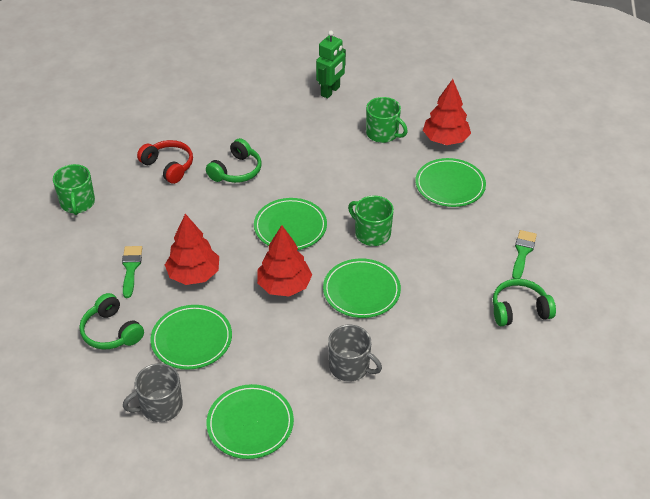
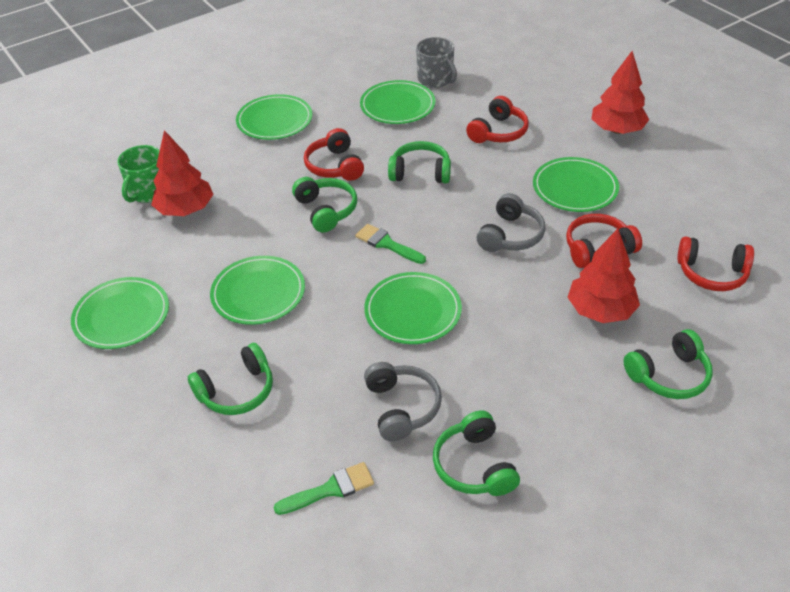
green headphones: [79,293,144,349] [206,138,261,183] [493,279,556,326] = 3 -> [188,343,273,415] [292,177,357,232] [388,141,451,183] [433,410,520,496] [624,329,713,399] = 5
green mug: [53,164,95,215] [348,195,394,246] [366,97,408,143] = 3 -> [117,145,160,203] = 1
green plate: [151,305,232,370] [207,384,294,459] [254,198,327,250] [323,258,401,318] [415,158,486,207] = 5 -> [71,277,169,349] [210,256,305,325] [236,94,312,140] [360,80,435,124] [364,272,462,344] [533,157,619,212] = 6
green robot: [316,31,346,99] = 1 -> none = 0
grey headphones: none = 0 -> [364,362,442,441] [477,193,546,252] = 2
grey mug: [123,363,183,422] [328,325,382,381] = 2 -> [416,37,457,88] = 1
red headphones: [137,140,193,184] = 1 -> [304,128,364,181] [466,96,529,143] [566,214,642,268] [677,236,754,291] = 4

